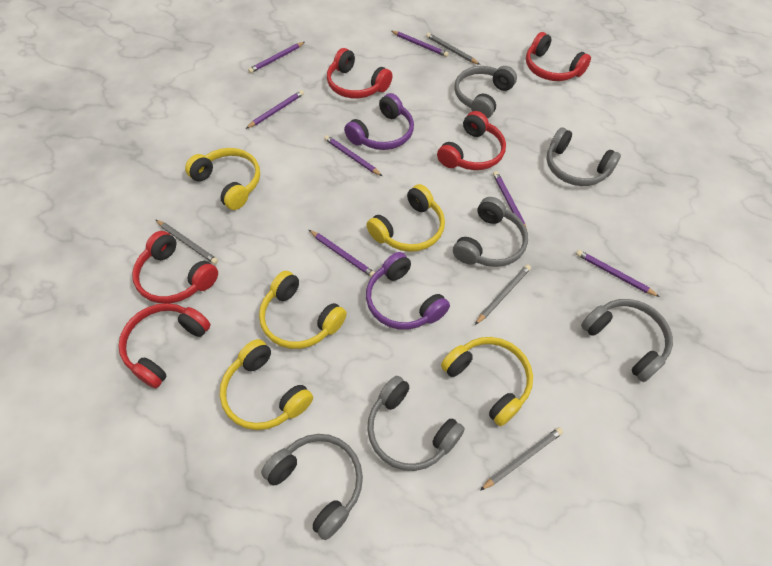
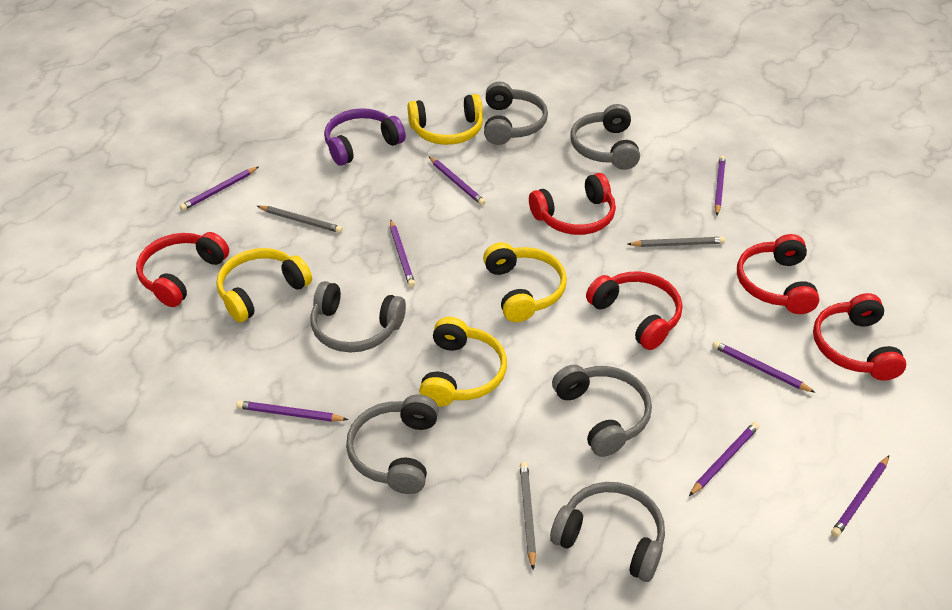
grey pencil: [156,220,218,264] [426,33,480,65] [475,265,531,325] [480,427,563,490] = 4 -> [257,206,342,233] [520,462,536,570] [628,237,725,247] = 3
purple headphones: [344,93,414,150] [366,252,450,330] = 2 -> [324,108,406,166] = 1
purple pencil: [246,90,304,129] [248,42,305,73] [309,230,375,277] [324,135,382,176] [391,31,449,57] [493,171,527,229] [576,250,660,297] = 7 -> [180,167,258,211] [236,401,348,422] [390,220,415,287] [429,156,486,205] [689,422,759,496] [712,341,816,393] [714,155,726,215] [831,456,889,537] = 8
yellow headphones: [185,148,260,210] [220,339,313,430] [259,271,347,349] [366,184,445,252] [441,337,533,426] = 5 -> [216,248,312,322] [407,94,483,145] [419,317,507,406] [483,242,567,322] = 4

